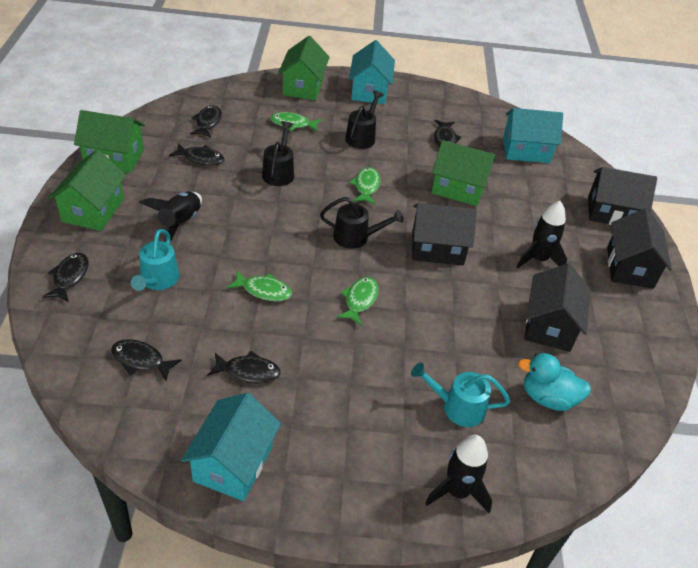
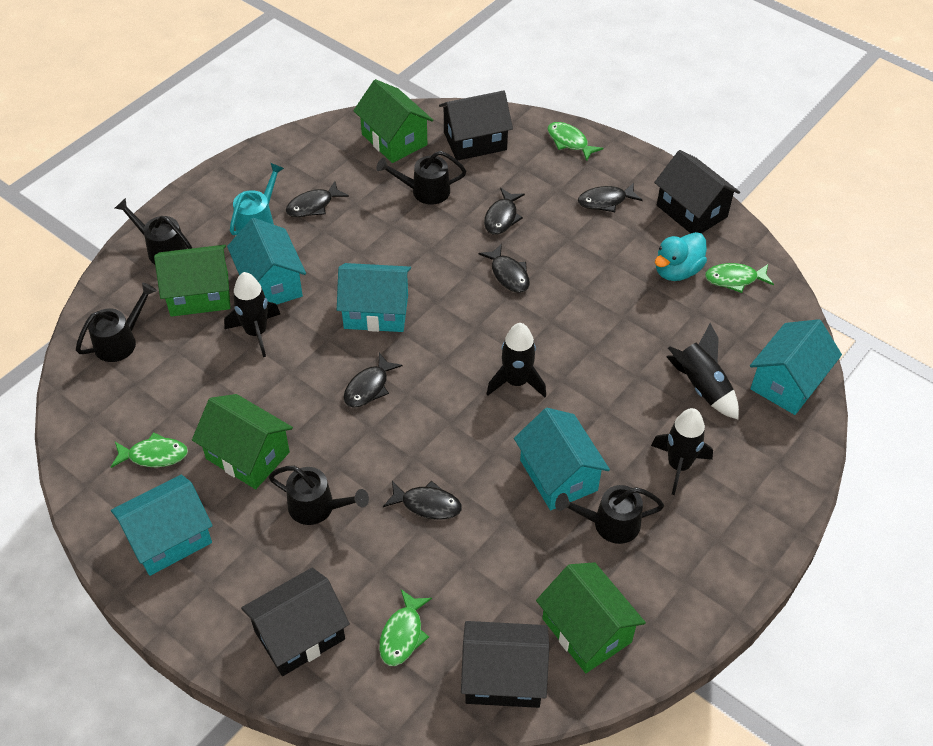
black rocket: [139,192,202,242] [425,435,492,513] [517,201,567,268] = 3 -> [224,272,280,357] [487,323,546,397] [651,408,713,495] [667,323,739,419] = 4
black watering can: [262,121,294,186] [320,197,404,249] [345,90,384,149] = 3 -> [76,283,157,362] [115,198,192,264] [268,466,369,525] [376,151,466,205] [555,485,664,544] = 5
turquoise house: [181,393,281,501] [349,40,395,104] [503,108,563,163] = 3 -> [111,475,213,576] [227,218,306,304] [337,263,411,332] [514,408,610,510] [750,319,842,415] = 5
turquoise watering can: [131,229,179,291] [411,363,510,427] = 2 -> [230,163,284,235] = 1

